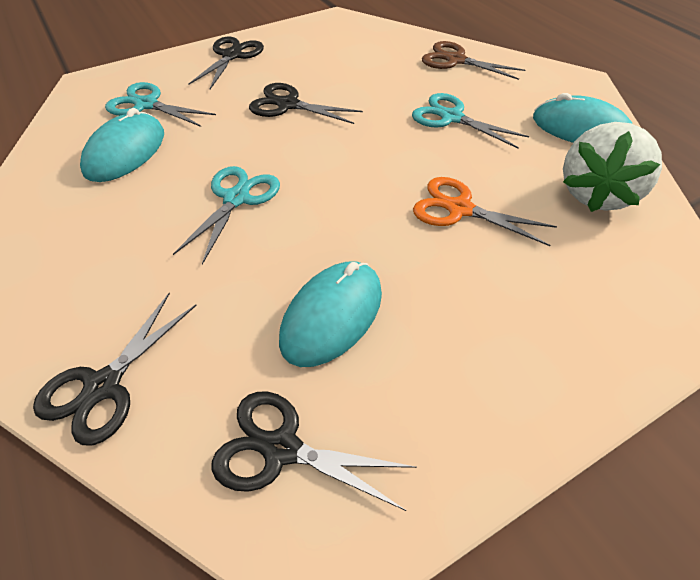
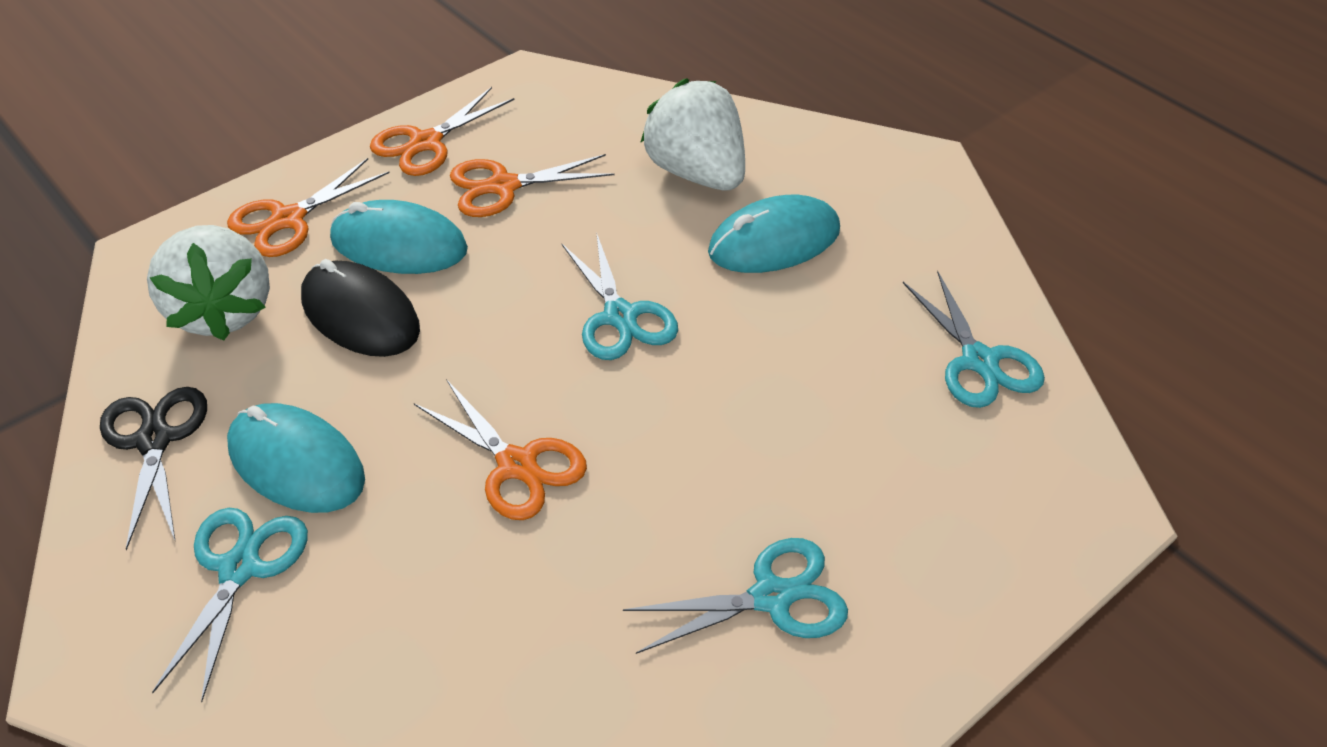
black mouse: none = 0 -> [301,259,420,357] = 1
black scissors: [33,293,197,446] [189,36,264,89] [212,391,416,511] [249,83,363,124] = 4 -> [100,387,207,550] = 1
brown scissors: [422,41,525,80] = 1 -> none = 0
orange scissors: [413,177,557,246] = 1 -> [227,158,390,257] [370,87,514,176] [414,379,587,520] [450,154,614,217] = 4
turquoise scissors: [105,82,216,127] [173,166,280,265] [412,93,530,149] = 3 -> [152,508,308,702] [561,232,678,360] [623,538,848,654] [903,271,1045,408] = 4
white strawberry: [563,122,662,212] = 1 -> [147,225,270,340] [640,78,745,190] = 2

